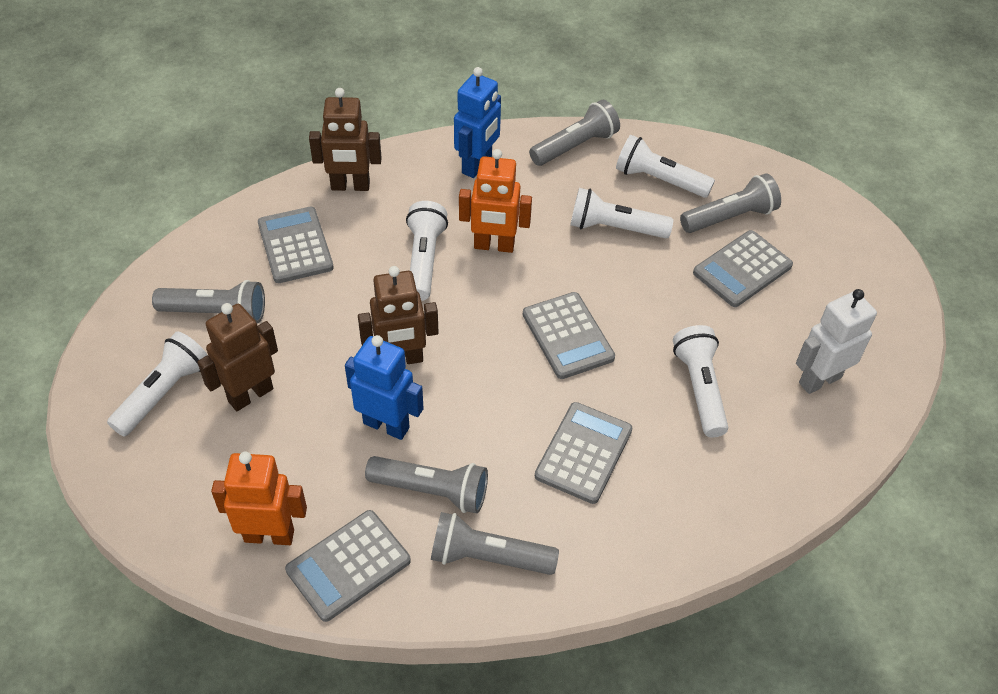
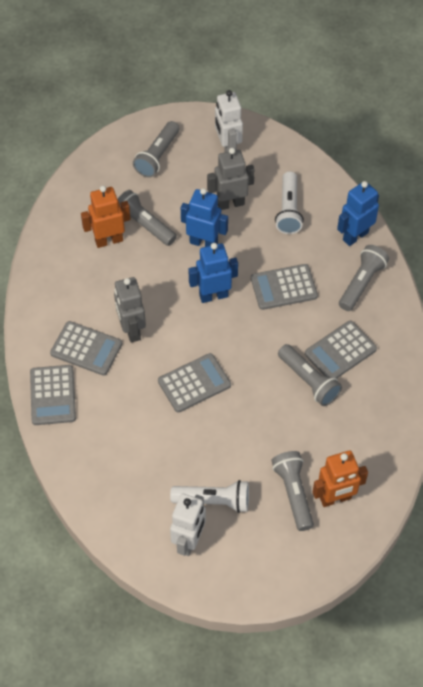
blue robot: [345,335,424,440] [454,67,501,178] = 2 -> [181,188,228,247] [188,243,238,303] [337,181,379,246] = 3
brown robot: [197,303,278,411] [309,88,382,191] [358,266,438,364] = 3 -> none = 0
grey robot: none = 0 -> [114,277,146,343] [207,148,255,210] = 2
white flashlight: [107,331,208,437] [406,201,448,301] [570,188,674,239] [616,135,715,198] [673,325,728,437] = 5 -> [170,480,249,513] [275,171,304,234] = 2
white robot: [796,289,877,394] = 1 -> [170,493,206,556] [215,90,243,152] = 2

